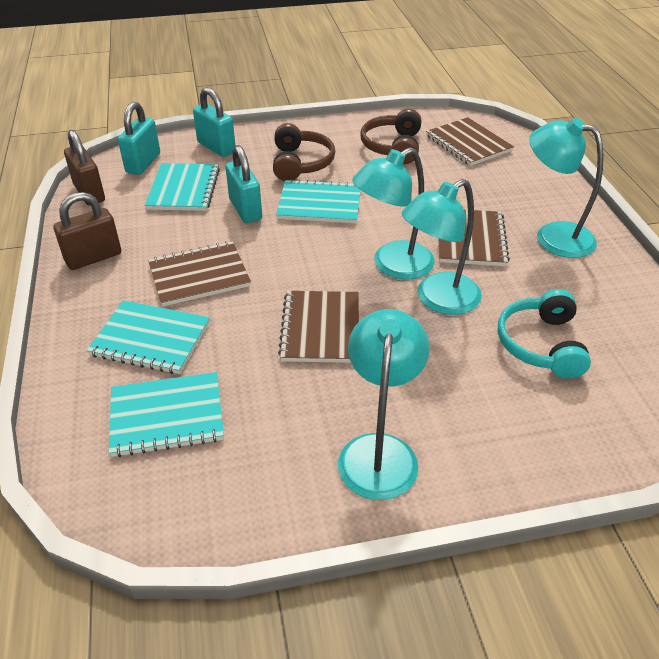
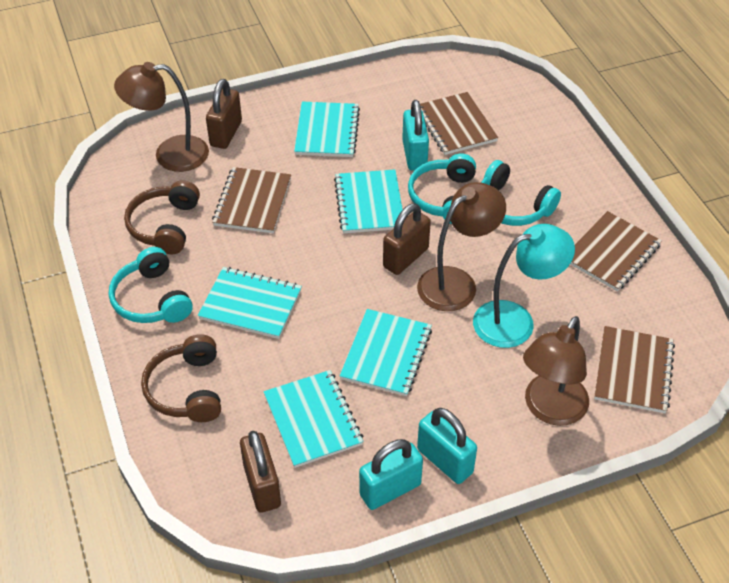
brown lamp: none = 0 -> [114,62,209,172] [417,182,506,311] [523,316,589,426] = 3
brown padlock: [54,192,121,270] [64,130,105,205] = 2 -> [206,79,242,149] [240,431,281,513] [383,203,431,275] = 3
turquoise headphones: [498,289,591,379] = 1 -> [109,247,193,323] [408,154,476,224] [481,160,561,226] = 3
turquoise lamp: [338,309,430,500] [352,147,435,280] [402,179,482,315] [529,118,603,258] = 4 -> [473,224,575,348] = 1
turquoise notebook: [87,300,210,374] [109,372,224,457] [145,163,220,211] [276,179,361,223] = 4 -> [198,267,302,339] [264,370,364,468] [294,102,360,157] [334,169,403,233] [340,309,432,396] = 5

